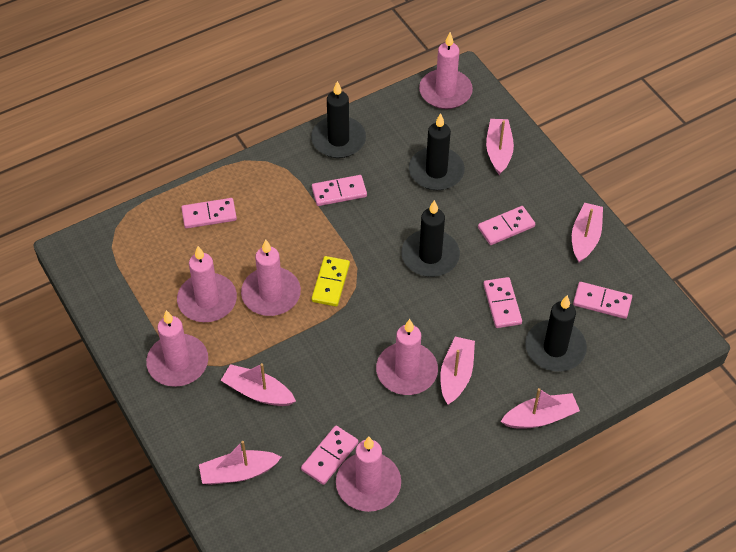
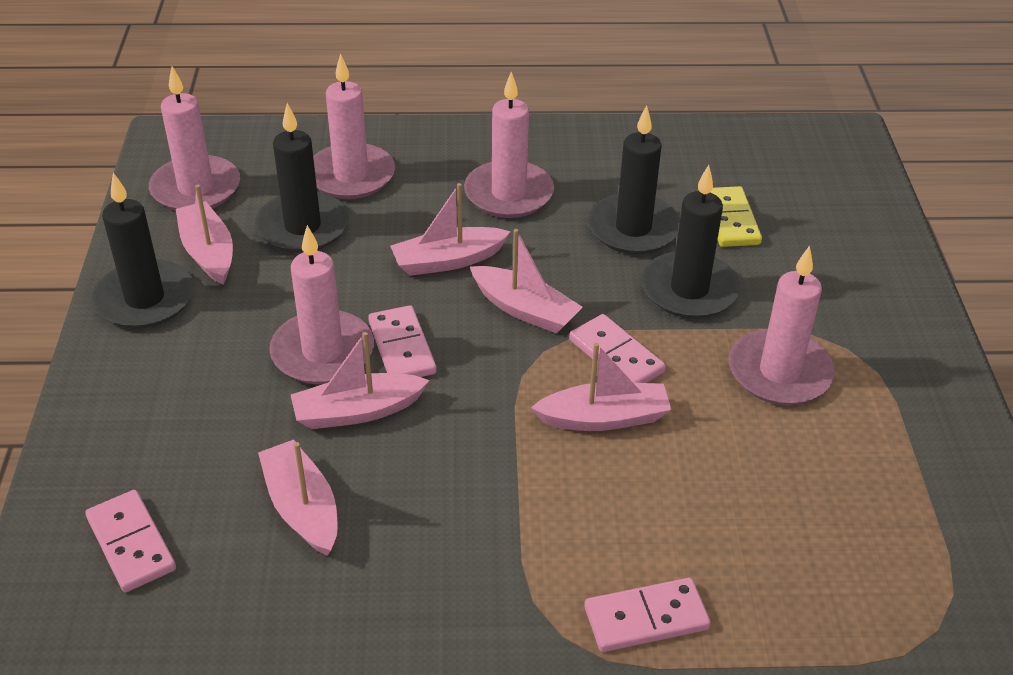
pink candle: [146,310,208,387] [177,246,237,322] [241,239,301,316] [336,437,401,512] [376,319,438,395] [419,32,473,109] = 6 -> [149,67,240,211] [269,225,374,384] [313,54,395,199] [464,72,554,218] [729,245,835,405] = 5
pink domino: [181,198,237,229] [301,426,358,485] [312,175,367,206] [478,206,535,245] [483,277,522,328] [573,282,632,319] = 6 -> [85,490,176,592] [368,305,437,377] [569,314,666,383] [584,578,711,652] = 4

